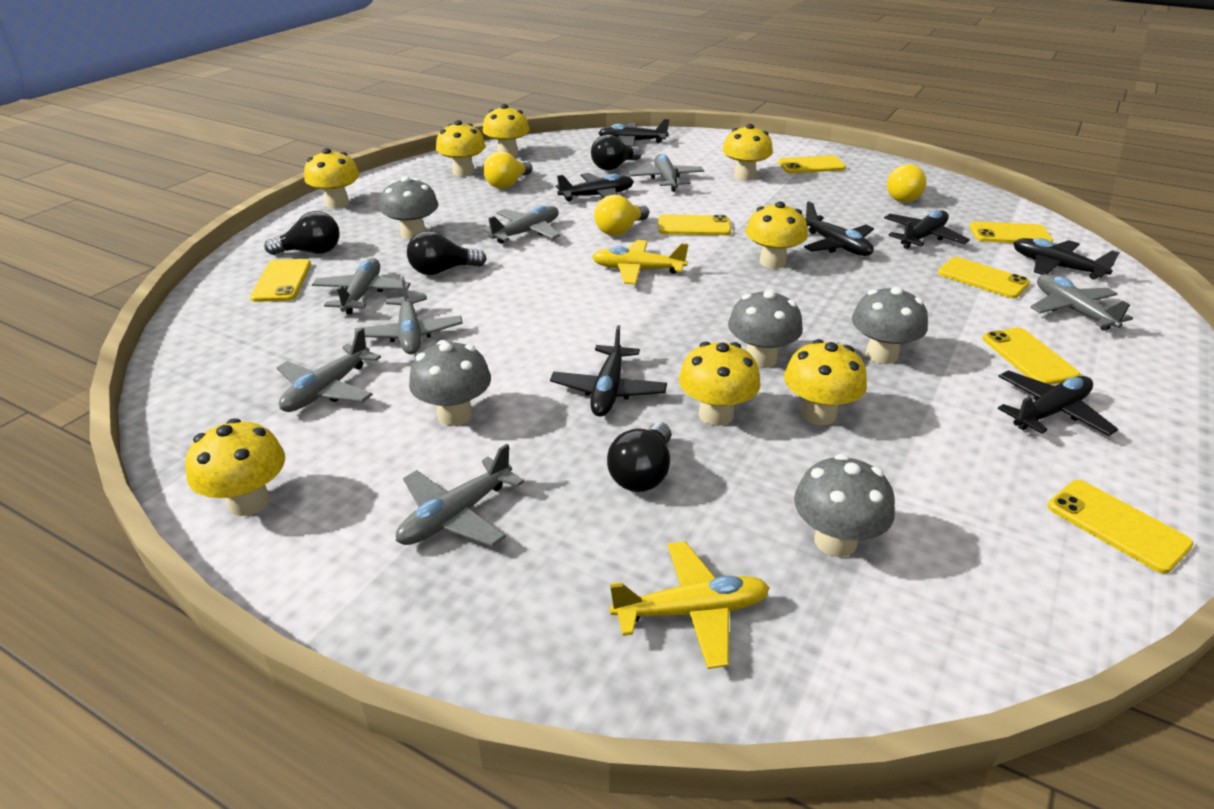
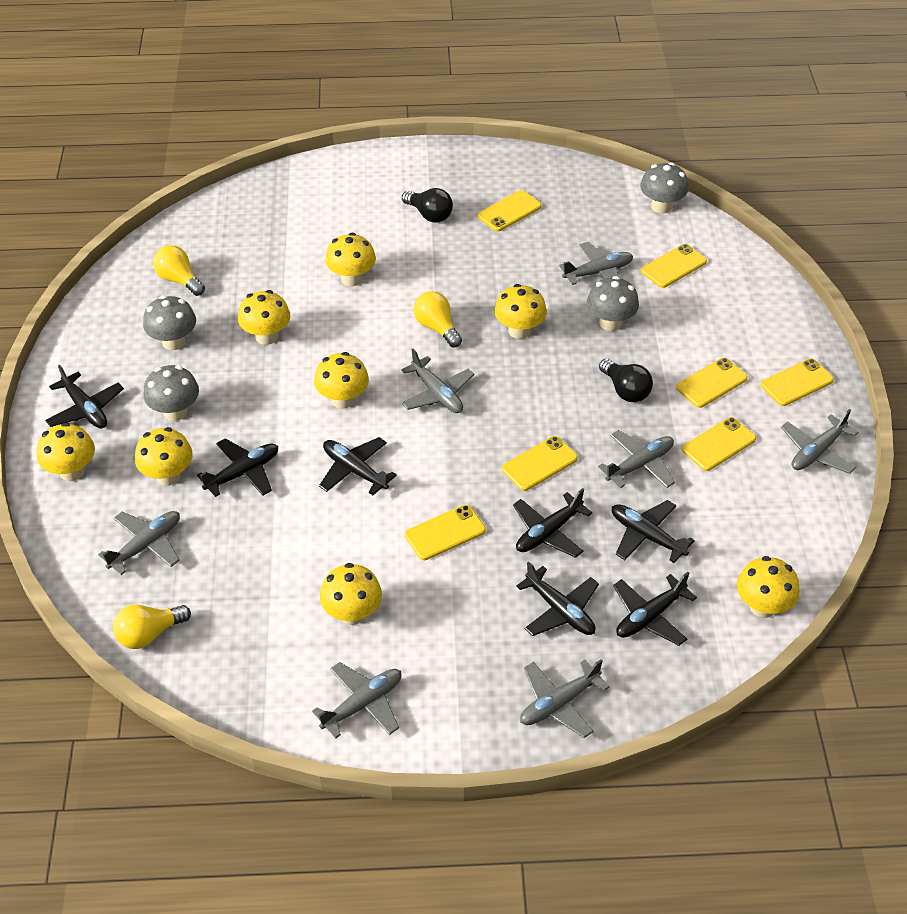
black light bulb: [264,211,340,255] [407,231,487,275] [591,135,642,170] [607,422,671,492] = 4 -> [402,188,453,223] [599,359,653,402] = 2
grey mushroom: [380,176,439,240] [409,340,491,426] [728,289,803,368] [794,454,895,557] [852,286,928,364] = 5 -> [143,295,196,350] [143,365,199,421] [587,276,639,331] [640,162,689,214] = 4
yellow plane: [592,240,688,284] [609,541,770,669] = 2 -> none = 0

